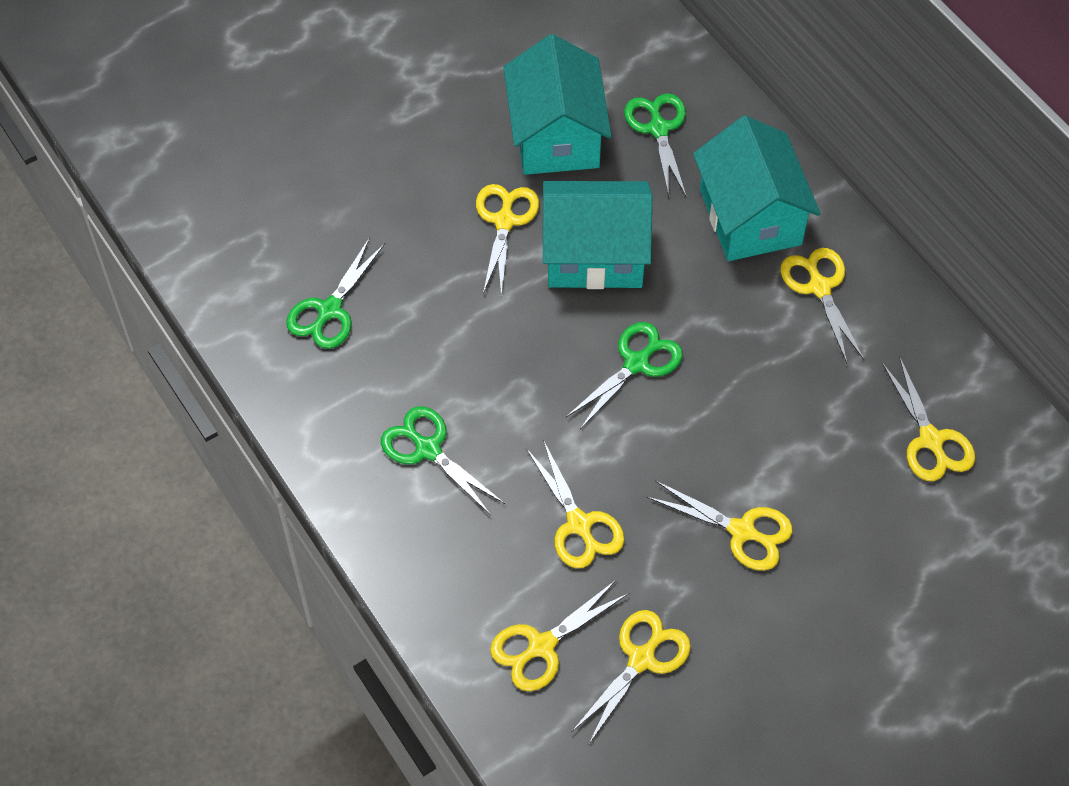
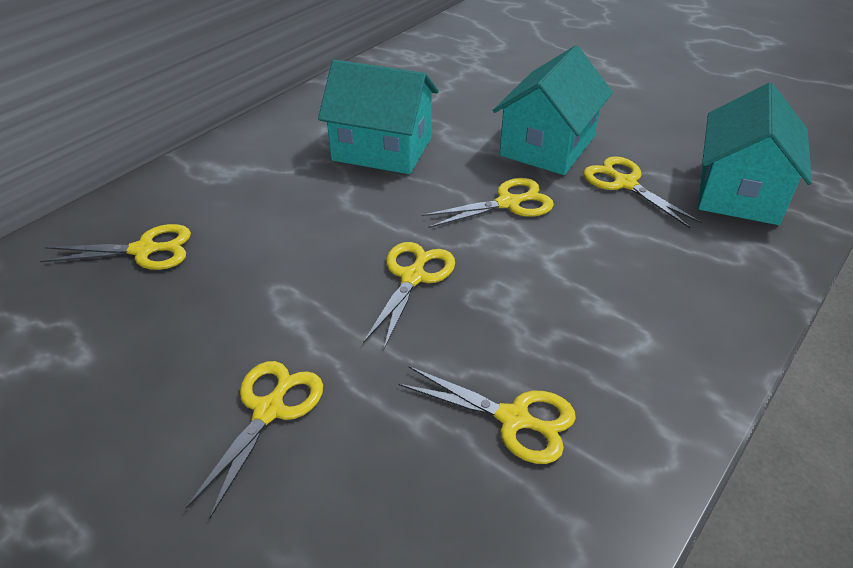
green scissors: [286,237,385,349] [381,406,505,515] [566,322,683,429] [624,93,687,198] = 4 -> none = 0
yellow scissors: [476,184,539,296] [490,579,629,691] [526,440,625,568] [572,610,691,744] [647,480,793,571] [780,248,864,363] [882,356,975,481] = 7 -> [40,224,191,270] [186,361,323,519] [363,242,455,349] [399,366,576,464] [422,178,554,228] [583,156,702,228] = 6

